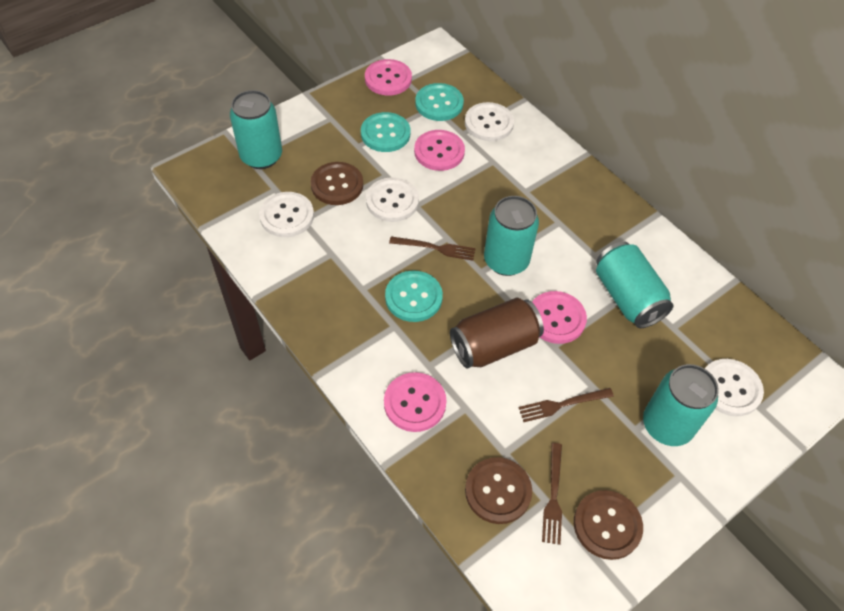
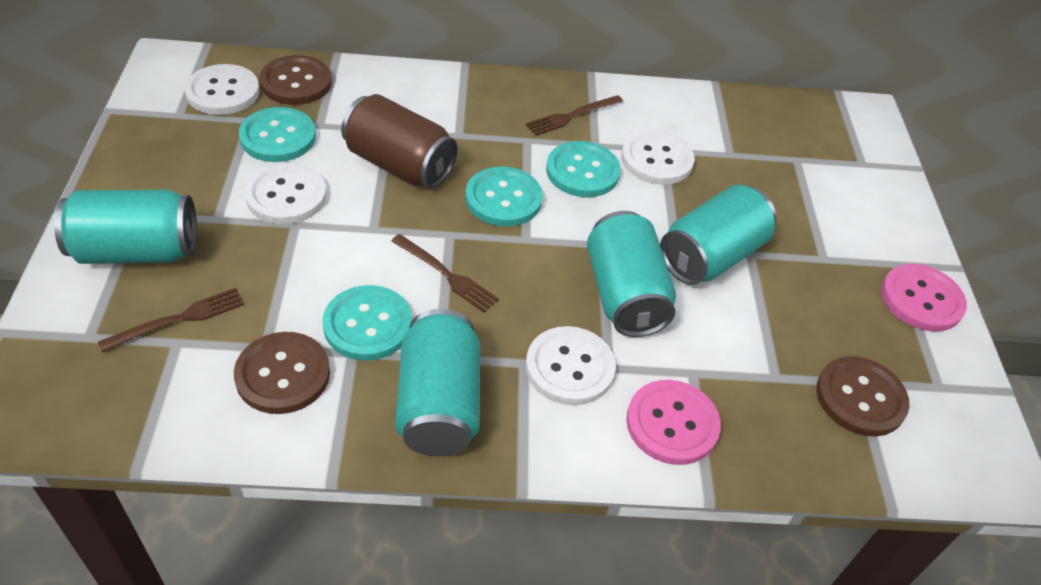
pink button: [365,59,412,96] [384,372,446,432] [414,130,465,171] [532,291,587,344] = 4 -> [626,380,721,465] [881,264,967,332] = 2
turquoise button: [361,112,410,152] [385,271,443,322] [415,83,464,121] = 3 -> [239,107,316,162] [323,285,412,361] [465,167,543,226] [546,141,621,197] = 4

